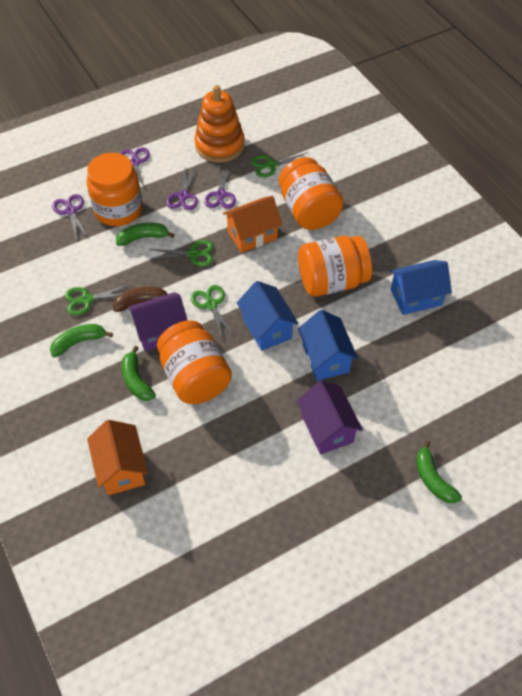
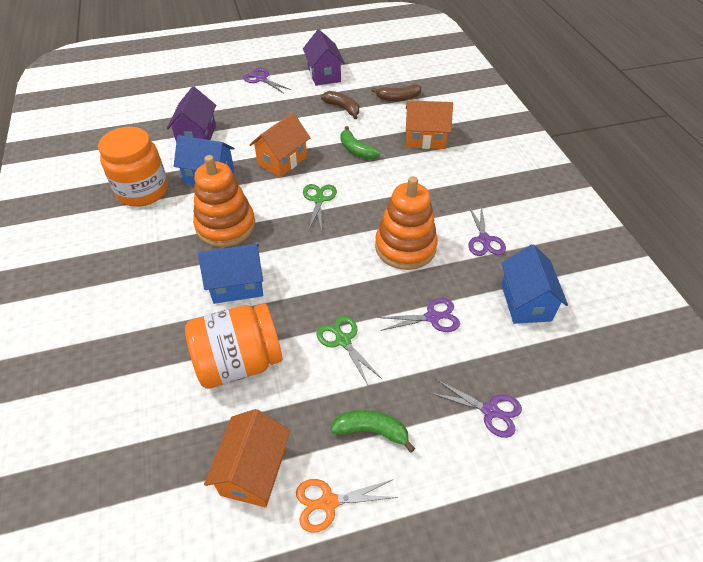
brown banana: [113,287,167,312] = 1 -> [321,91,359,119] [371,84,421,101] = 2
green banana: [50,324,113,357] [116,223,174,246] [122,346,156,401] [416,440,462,503] = 4 -> [330,410,415,453] [341,126,380,159] = 2
green scissors: [65,284,131,315] [149,240,213,266] [191,285,234,341] [251,152,308,178] = 4 -> [303,184,337,232] [316,316,382,385] = 2
orange house: [87,420,148,495] [223,196,282,253] = 2 -> [204,409,290,507] [249,113,310,177] [406,100,453,149] = 3
orange jar: [87,153,143,226] [157,320,232,404] [279,157,344,230] [298,236,372,297] = 4 -> [98,127,168,207] [185,303,282,389] = 2
orange scissors: none = 0 -> [296,479,398,533] = 1
orange stacking toy: [194,85,244,162] = 1 -> [193,155,255,247] [375,176,438,270] = 2

